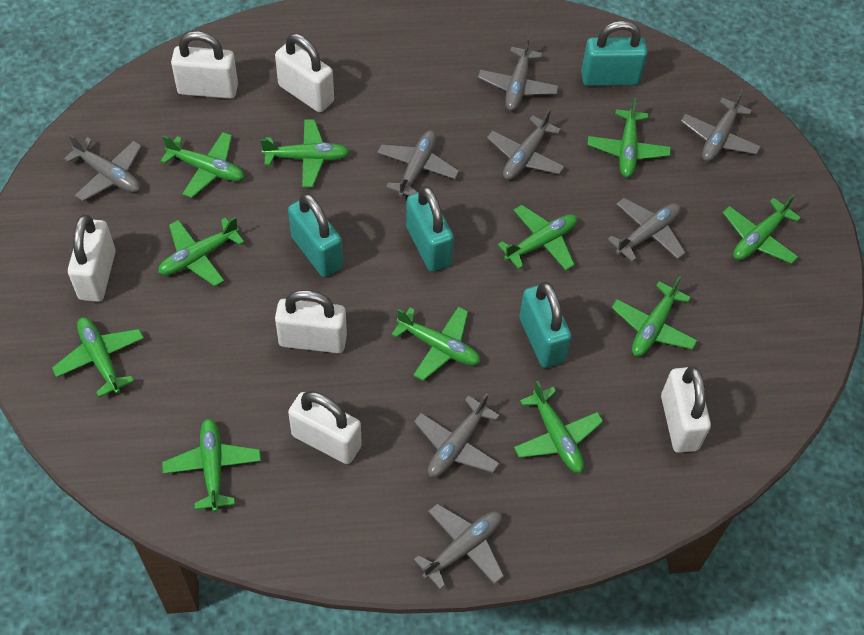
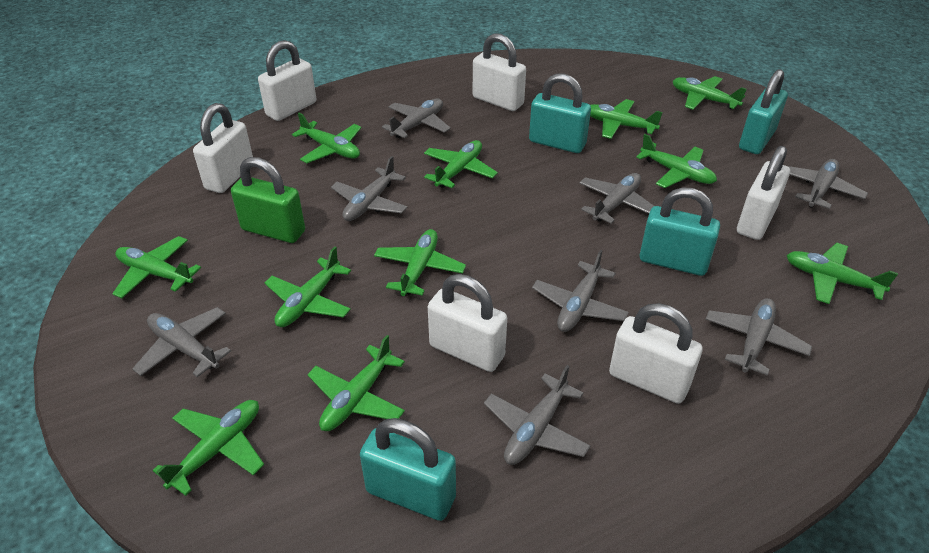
green padlock: none = 0 -> [231,157,305,243] = 1

